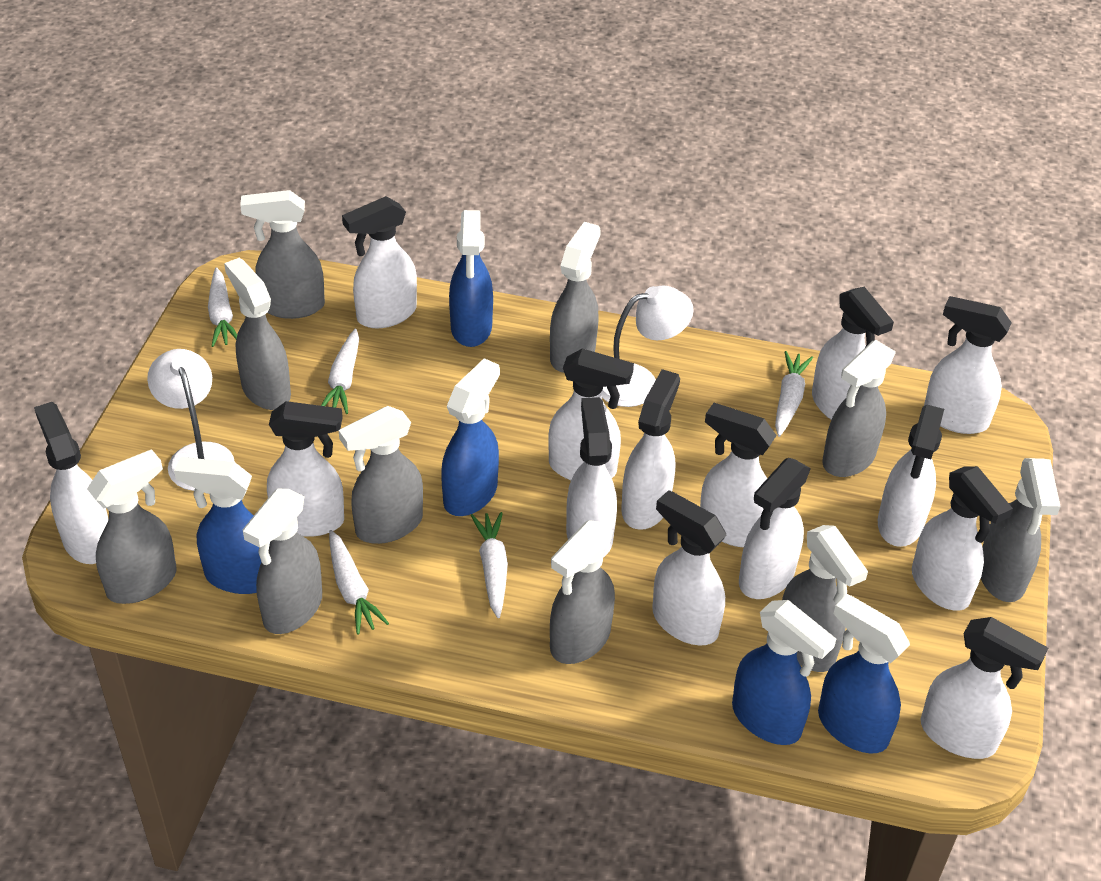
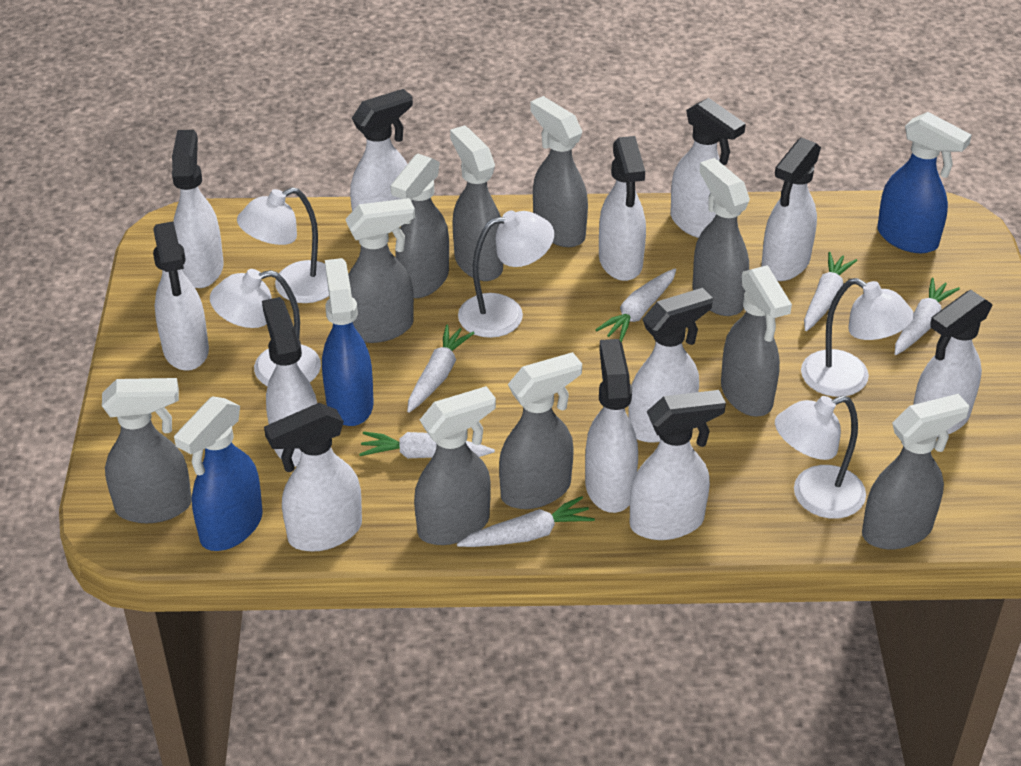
blue spray bottle: [174,457,261,594] [441,358,500,516] [449,210,493,347] [732,600,836,745] [818,594,910,753] = 5 -> [174,396,263,551] [322,258,374,426] [877,112,972,253] = 3
white carrot: [208,267,237,347] [321,329,359,414] [329,530,389,635] [471,512,508,618] [775,351,813,437] = 5 -> [359,431,495,458] [407,325,474,413] [457,496,595,547] [595,269,676,342] [804,252,857,331] [895,278,960,355] = 6
white lamp: [147,349,235,491] [601,285,694,407] = 2 -> [210,269,321,386] [237,187,329,303] [458,210,554,338] [775,396,866,519] [801,278,914,397] = 5
white spray bottle: [34,402,109,564] [267,401,344,537] [342,196,417,329] [548,348,634,480] [566,397,617,557] [621,369,680,530] [652,490,726,646] [700,403,777,548] [739,458,811,599] [812,287,894,420] [878,405,944,547] [912,466,1013,611] [921,617,1048,759] [924,296,1012,434] = 14 -> [153,221,209,371] [172,130,223,288] [262,297,317,467] [264,403,362,552] [350,89,413,211] [585,339,638,513] [599,136,646,281] [628,288,713,443] [630,390,726,540] [670,98,746,238] [761,137,821,281] [913,290,993,437] = 12

